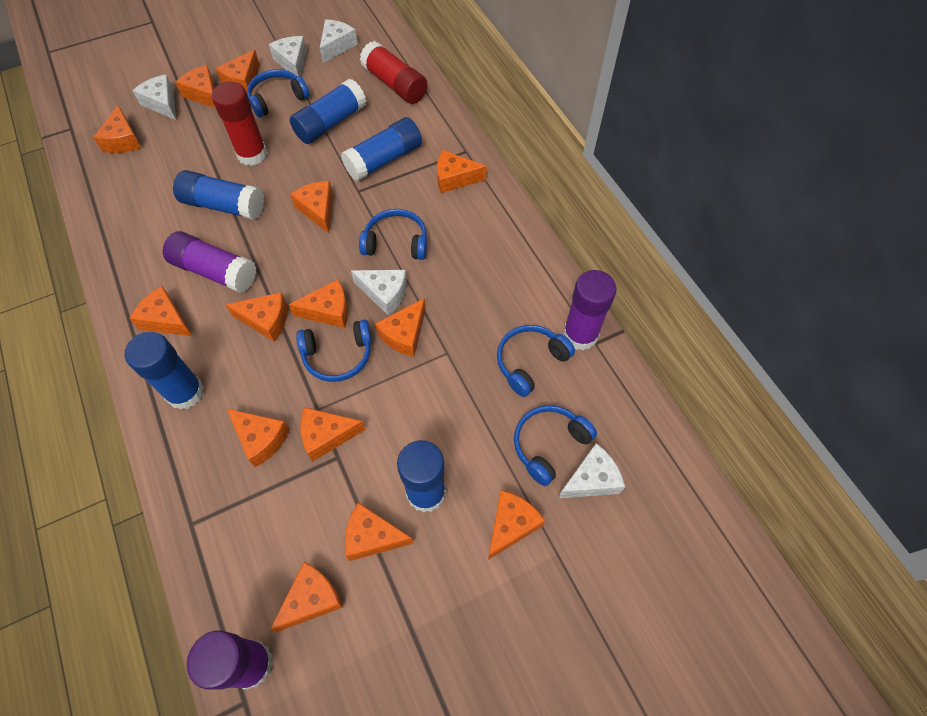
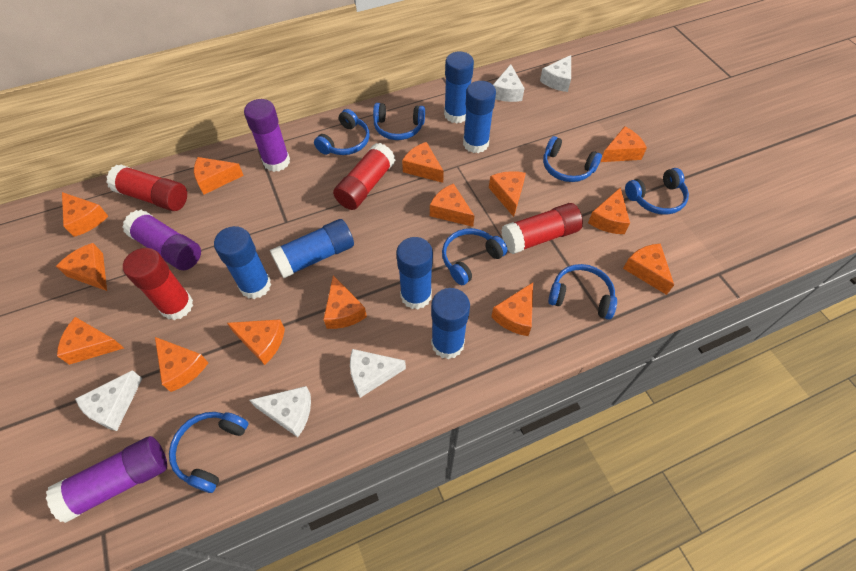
blue glue stick: [125,332,204,410] [173,170,264,220] [290,79,366,144] [341,117,422,181] [397,440,446,513] = 5 -> [214,226,271,299] [270,219,354,278] [396,237,433,309] [431,288,470,359] [444,51,474,124] [463,81,496,153] = 6
blue headphones: [247,69,310,118] [296,319,372,382] [359,209,427,260] [497,325,575,397] [514,405,597,486] = 5 -> [169,412,248,493] [314,109,370,155] [373,103,425,140] [442,228,508,285] [543,136,602,182] [548,264,617,320] [625,168,689,215] = 7
red glue stick: [212,82,267,166] [360,41,428,104] = 2 -> [106,164,187,211] [123,248,193,320] [333,143,395,210] [501,203,583,254] = 4

